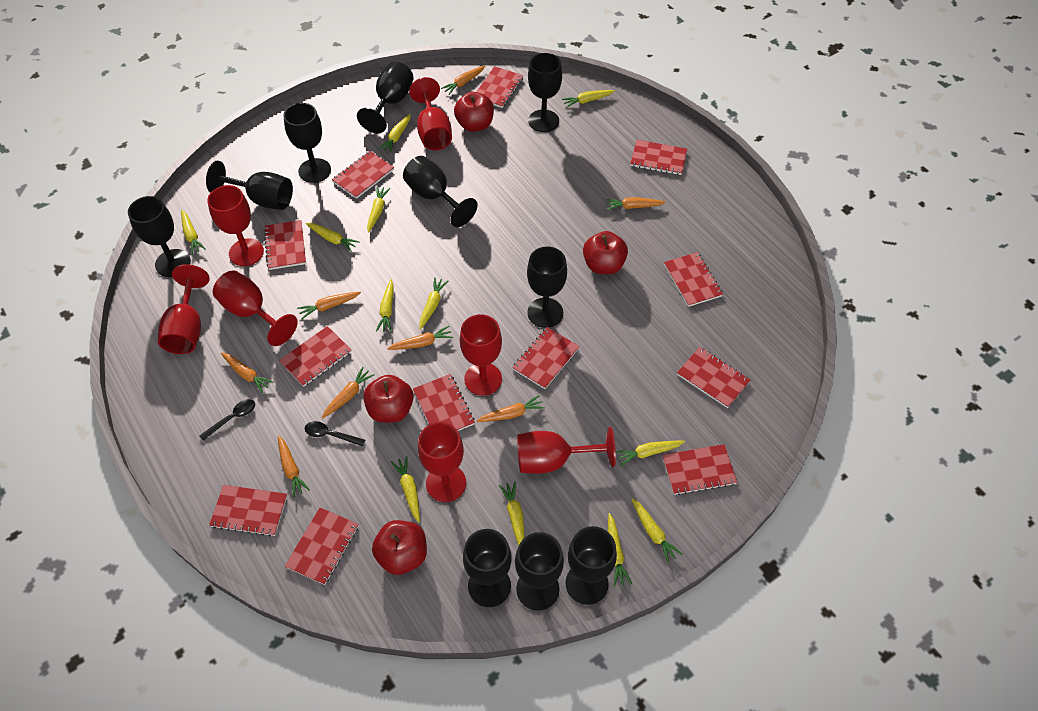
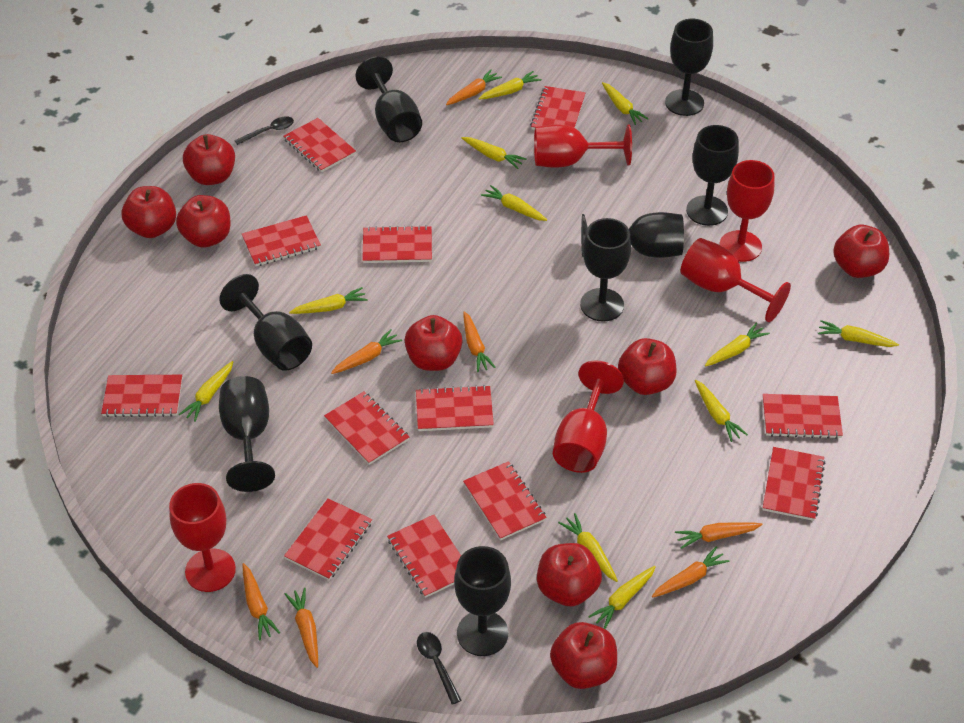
black goblet: [128,196,191,277] [206,161,293,210] [283,103,331,183] [357,61,414,133] [403,156,478,227] [463,529,512,607] [515,532,564,611] [527,246,567,328] [528,53,562,132] [565,526,617,605] = 10 -> [219,274,312,371] [219,376,275,492] [355,56,422,142] [454,546,511,656] [580,218,631,322] [581,212,684,258] [665,19,713,116] [686,125,739,226] = 8
orange carrot: [221,352,274,393] [278,435,310,497] [297,292,361,319] [322,367,375,419] [387,326,453,350] [441,66,485,95] [477,395,545,422] [605,197,666,210] = 8 -> [242,563,280,640] [285,588,318,668] [331,329,402,374] [446,70,502,105] [463,311,496,372] [652,547,730,598] [675,522,762,549] = 7
red apple: [363,375,414,423] [372,520,427,575] [454,92,494,132] [583,231,628,274] = 4 -> [121,186,176,238] [176,195,231,248] [183,134,235,185] [404,315,463,371] [537,543,602,606] [550,622,617,689] [618,338,677,395] [833,225,889,278] = 8
red goblet: [158,264,210,354] [207,185,264,266] [213,270,298,346] [409,77,452,150] [418,422,466,502] [460,314,502,396] [517,427,616,474] = 7 -> [169,483,236,592] [534,124,632,168] [553,360,624,473] [681,238,791,322] [719,160,774,262] = 5
yellow carrot: [181,210,206,255] [306,223,359,252] [367,186,390,233] [376,279,394,332] [379,114,411,153] [391,456,420,522] [419,277,448,330] [499,482,524,545] [562,90,615,108] [608,513,632,586] [616,441,685,466] [631,498,682,563] = 12 -> [179,361,233,422] [289,287,368,314] [461,137,526,169] [478,71,542,100] [481,185,547,221] [558,513,618,582] [588,566,656,629] [602,82,649,125] [695,380,748,442] [705,322,770,367] [818,320,899,347] = 11

